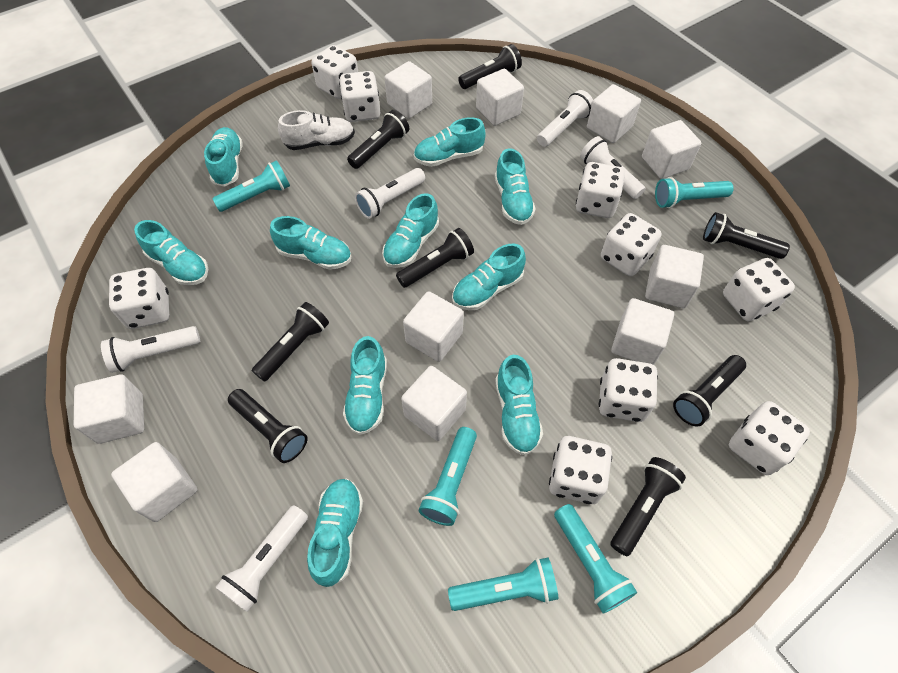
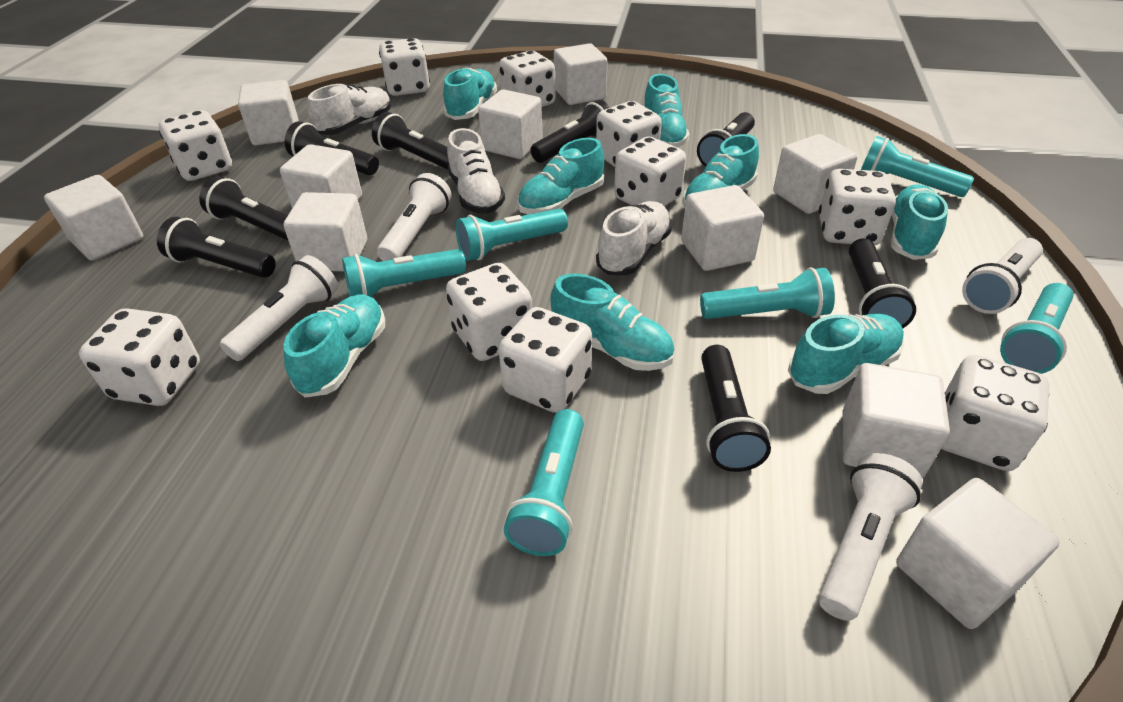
turquoise flashlight: [212,160,290,212] [418,427,477,526] [448,557,558,611] [554,504,638,614] [655,177,734,208] = 5 -> [342,249,466,297] [456,209,568,261] [504,409,584,556] [700,267,835,319] [861,136,974,197] [1000,283,1073,374] = 6
turquoise shoe: [134,220,208,285] [204,127,243,187] [270,216,351,270] [307,478,363,587] [343,336,387,435] [382,193,439,268] [414,117,486,167] [452,244,526,310] [495,148,535,225] [495,355,543,455] = 10 -> [284,294,385,398] [443,67,497,120] [517,138,604,214] [550,274,674,371] [643,74,690,148] [682,134,759,209] [788,314,904,394] [891,184,948,260] = 8
white dice: [109,268,169,329] [312,45,358,99] [339,71,380,122] [549,436,612,504] [576,162,625,218] [599,358,658,422] [601,213,662,276] [723,258,795,322] [729,401,810,475] = 9 -> [79,308,200,406] [159,110,232,181] [379,38,430,96] [446,263,532,361] [498,307,592,413] [499,51,556,107] [596,101,662,167] [614,137,686,207] [819,169,896,245] [941,355,1050,471] = 10
white flashlight: [101,326,200,373] [215,505,308,612] [355,168,425,219] [537,90,593,147] [580,136,645,199] = 5 -> [220,255,338,361] [377,173,452,261] [819,453,923,621] [962,238,1043,314] = 4
white shoe: [278,110,355,150] = 1 -> [308,84,392,135] [447,128,505,214] [596,201,672,275] = 3

